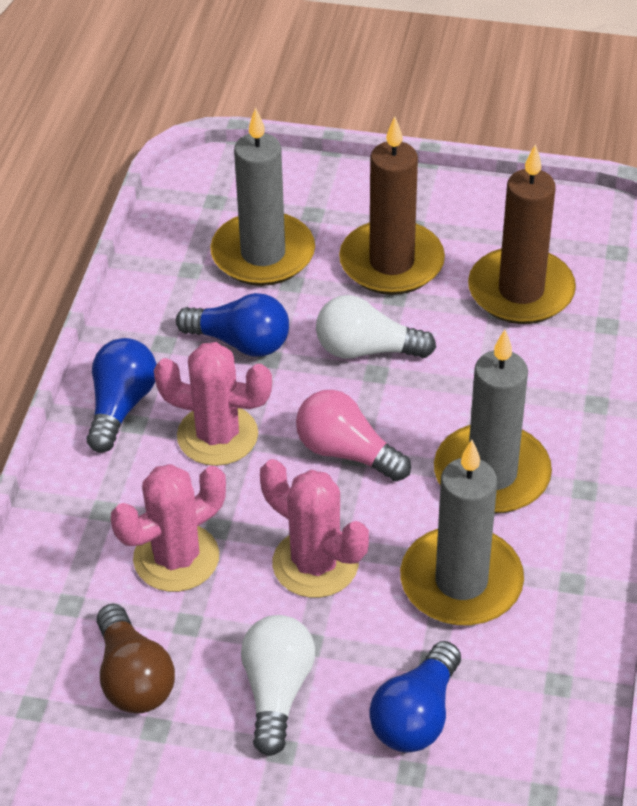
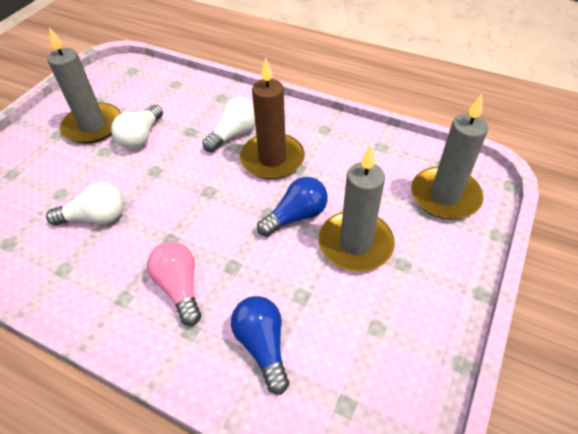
blue light bulb: [87,338,157,453] [176,293,289,357] [369,641,461,752] = 3 -> [231,296,289,395] [257,177,328,237] = 2
brown candle: [339,117,445,295] [468,144,576,324] = 2 -> [240,58,305,179] = 1
brown light bulb: [97,604,175,714] = 1 -> none = 0
pink cactus: [111,464,226,592] [154,342,272,466] [260,459,369,598] = 3 -> none = 0
white light bulb: [241,615,315,756] [316,295,436,359] = 2 -> [46,183,124,226] [111,105,163,149] [202,97,255,152] = 3

